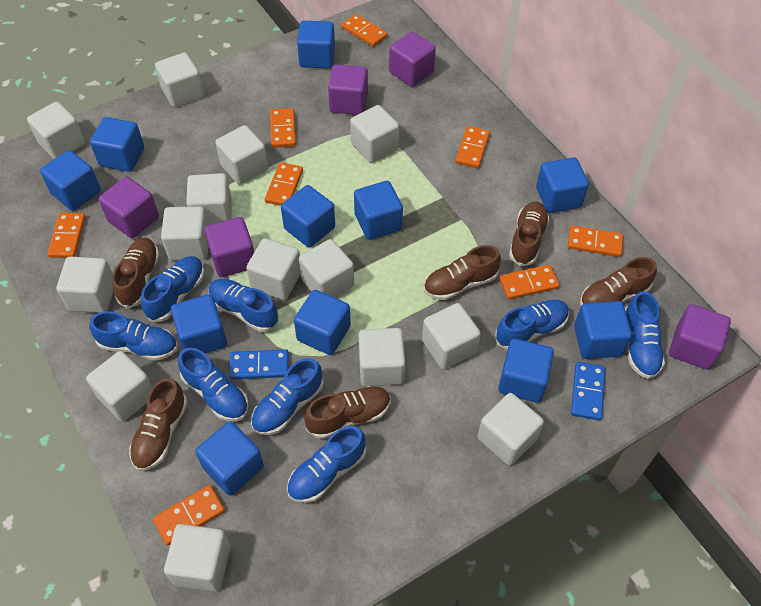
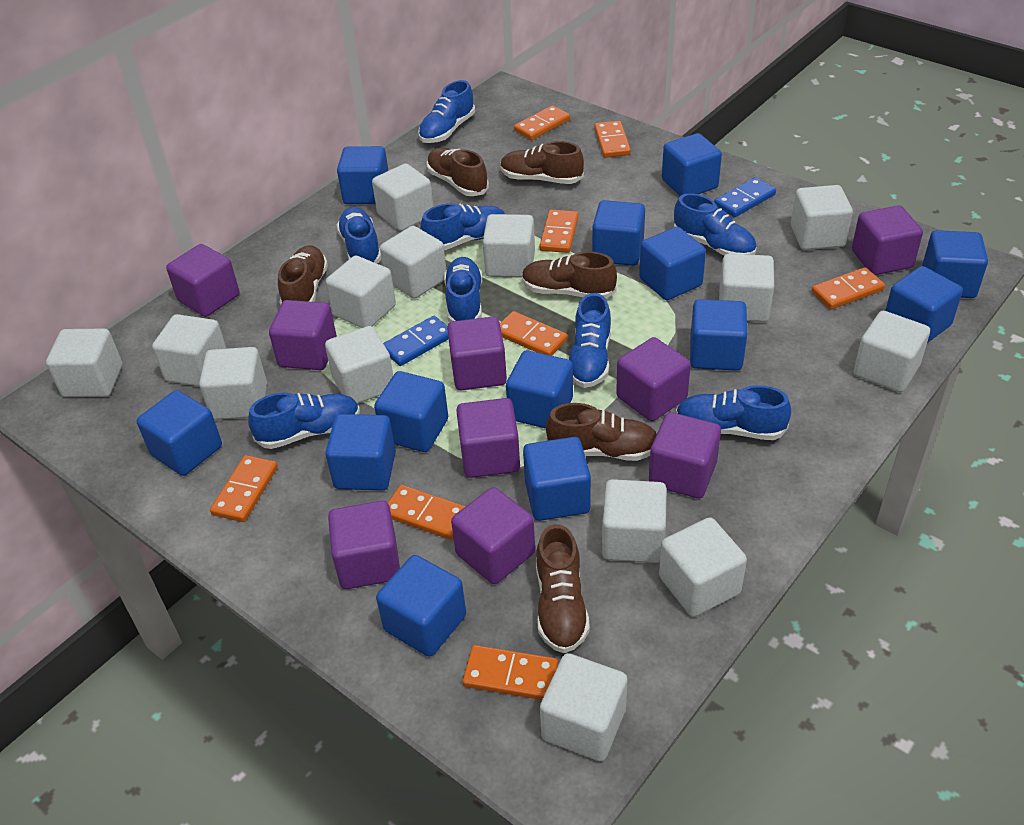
blue cube: [40,150,101,211] [90,117,144,172] [171,294,227,354] [195,421,264,496] [281,185,335,248] [294,290,351,355] [297,21,335,68] [354,181,403,240] [498,338,554,403] [536,157,589,213] [574,301,632,359] = 11 -> [137,390,222,476] [325,414,396,491] [337,146,388,204] [374,371,448,452] [376,555,466,657] [506,351,573,429] [523,437,591,521] [592,200,645,266] [639,227,706,300] [662,133,722,196] [690,299,747,371] [885,266,963,343] [922,230,988,298] = 13
purple cube: [99,177,159,239] [204,217,254,277] [328,64,368,115] [389,32,436,87] [669,304,731,370] = 5 -> [166,244,239,317] [269,300,337,370] [328,501,400,589] [447,317,507,390] [451,487,535,584] [456,398,520,478] [616,337,691,421] [649,412,721,499] [852,205,923,275] = 9

